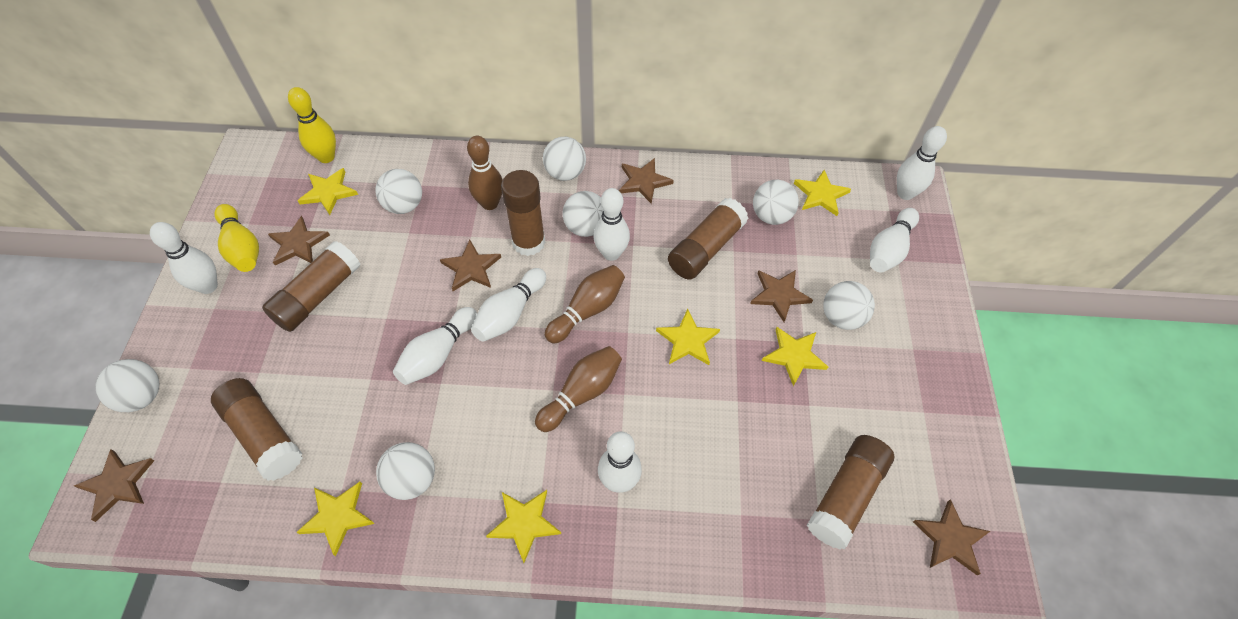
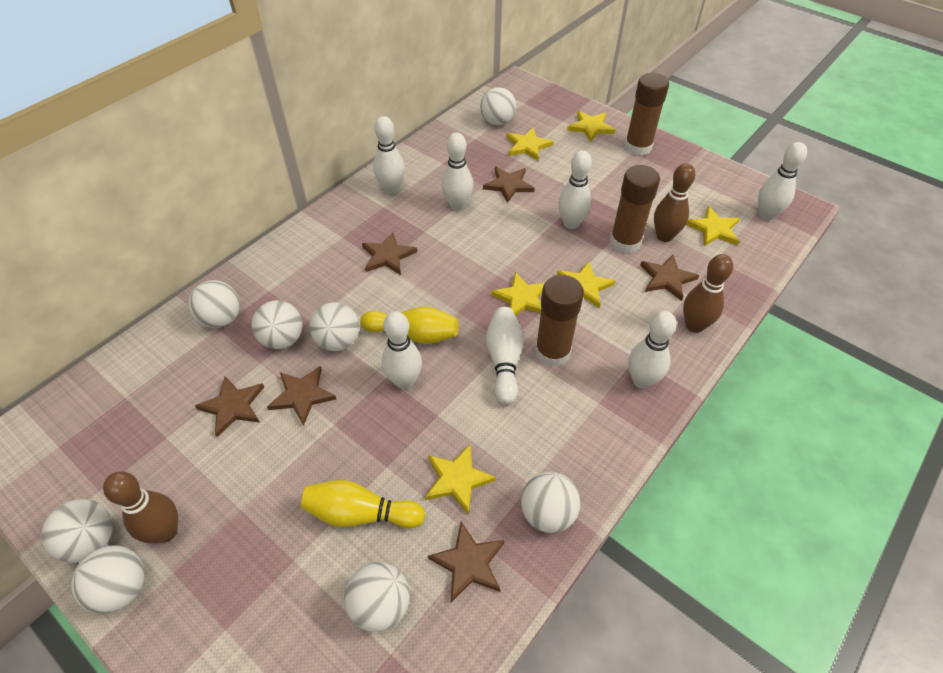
brown glue stick: [211,378,302,481] [262,241,360,332] [501,170,546,256] [668,198,748,280] [807,435,894,549] = 5 -> [535,275,584,367] [610,165,660,253] [625,73,669,156] = 3
white ball: [95,359,160,412] [375,169,422,214] [376,442,435,500] [543,137,586,181] [563,191,603,237] [753,180,799,225] [823,281,875,330] = 7 -> [42,499,113,563] [71,546,145,614] [188,280,240,328] [252,300,303,349] [309,302,360,351] [344,562,410,632] [480,87,516,125] [521,472,581,533] = 8

